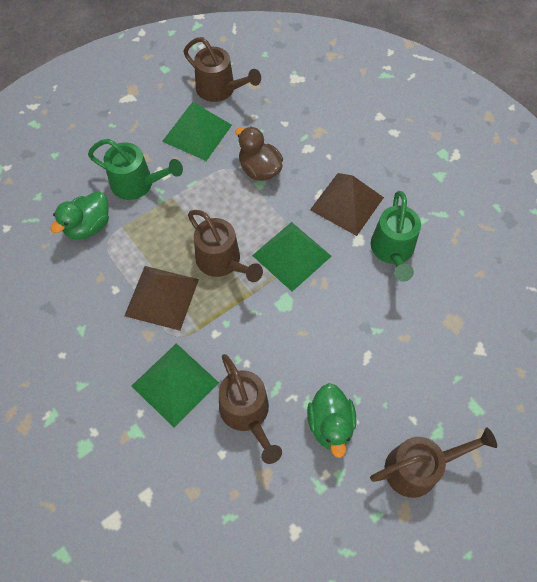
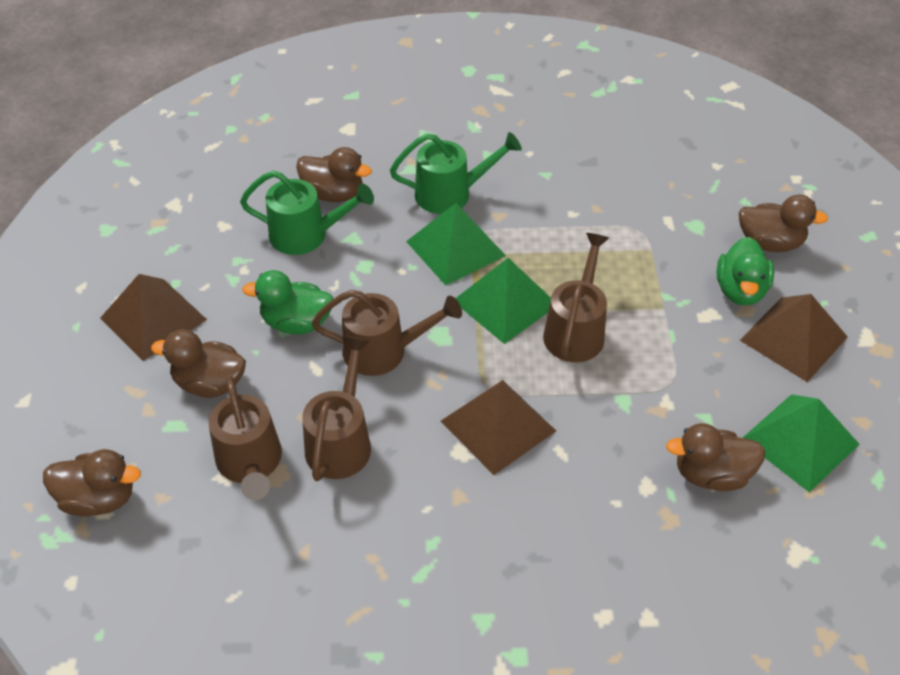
brown duck: [235,126,283,181] = 1 -> [43,449,141,516] [151,329,246,398] [296,147,372,202] [666,423,765,491] [739,195,828,252] = 5
brown pyramid: [124,266,199,331] [310,173,384,236] = 2 -> [100,274,207,361] [441,380,556,475] [740,294,848,382] = 3

